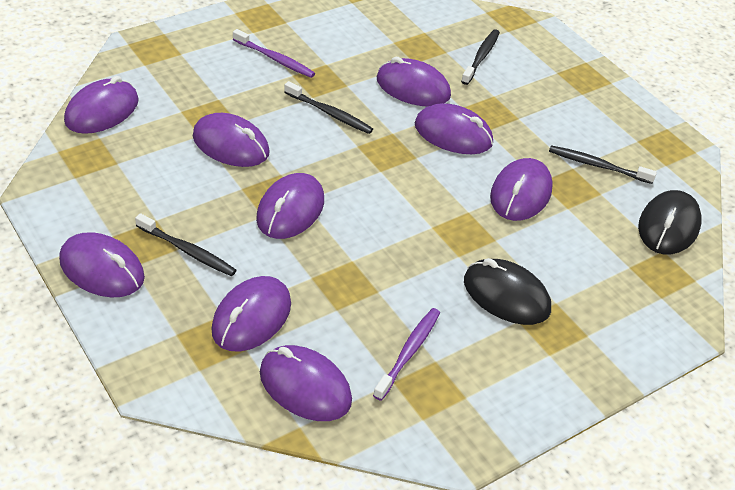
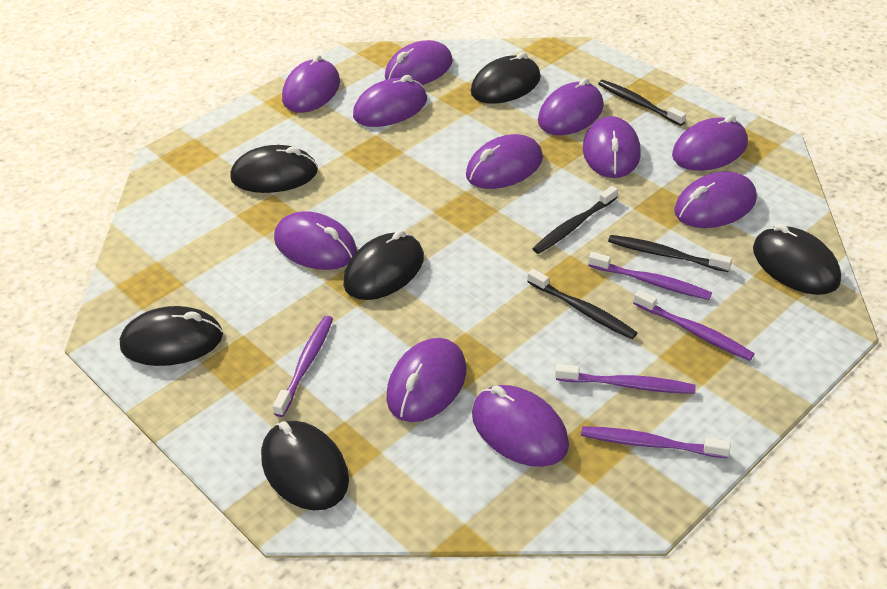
black mouse: [464,258,551,325] [638,190,702,254] = 2 -> [120,306,223,366] [230,145,318,193] [261,421,349,510] [343,230,424,300] [471,52,541,104] [753,223,841,295] = 6
purple mouse: [59,232,145,297] [64,76,139,134] [193,113,270,167] [211,276,291,352] [256,173,324,239] [260,345,352,421] [376,57,451,107] [415,103,493,154] [490,158,553,221] = 9 -> [274,211,357,270] [282,54,340,113] [353,75,427,127] [385,40,453,85] [386,338,466,422] [466,134,543,189] [472,385,569,467] [538,78,604,135] [583,116,641,178] [672,115,748,171] [674,171,757,228] = 11
purple toothbrush: [233,29,315,78] [373,308,440,401] = 2 -> [273,316,333,417] [555,364,696,394] [581,426,731,458] [588,252,712,300] [633,290,755,361] = 5

